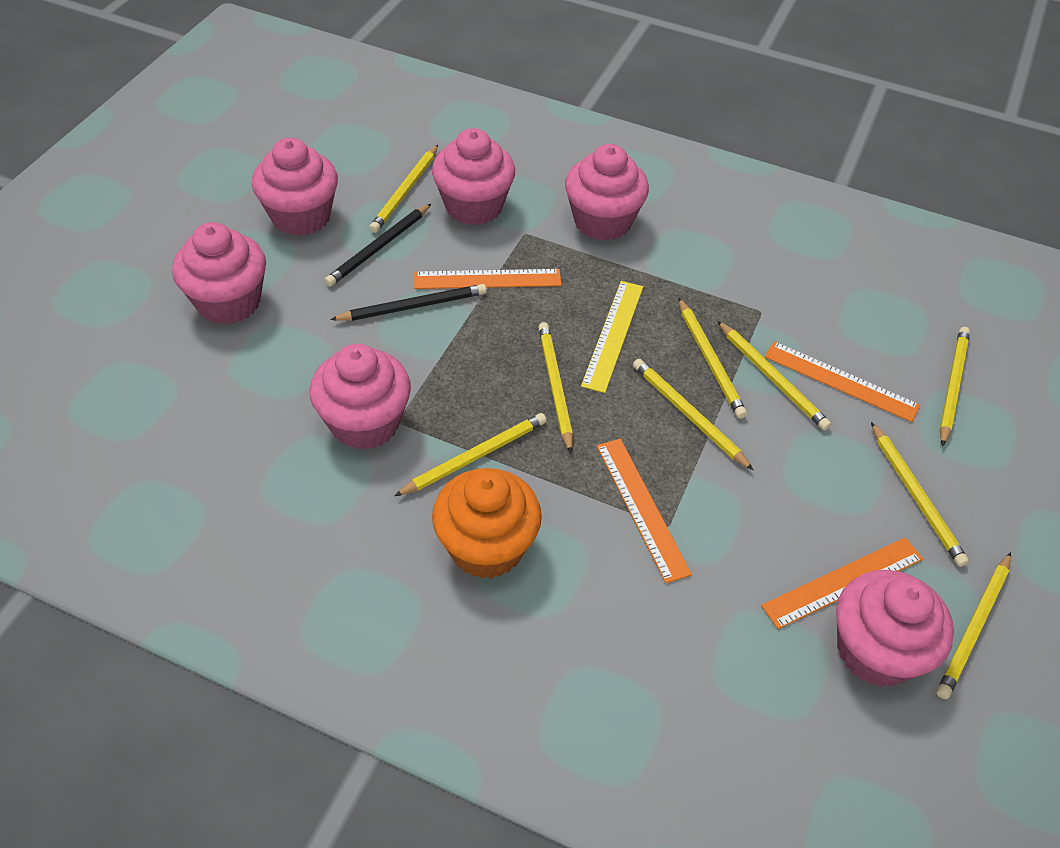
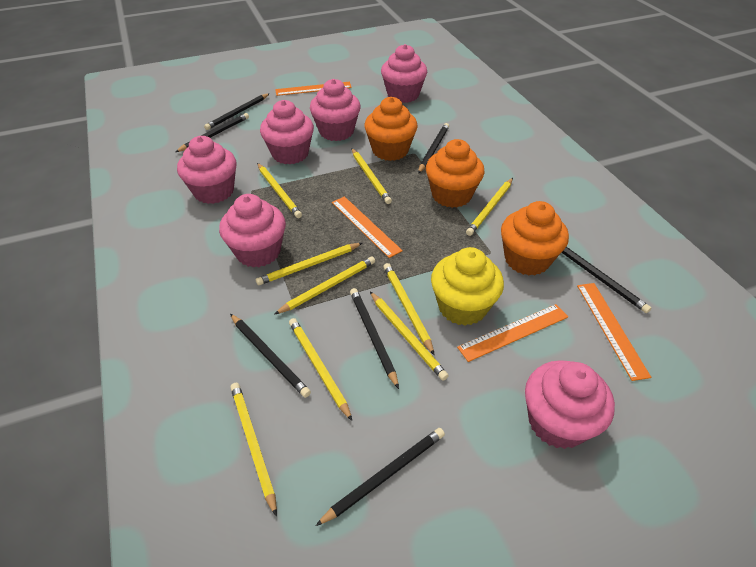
black pencil: [324,204,431,286] [330,284,487,321] = 2 -> [176,113,249,152] [204,93,270,130] [230,314,311,398] [316,428,445,526] [350,288,399,389] [418,123,449,174] [561,247,651,313] = 7
orange cupcake: [432,468,542,579] = 1 -> [364,97,418,161] [426,139,484,208] [501,201,569,275] = 3
yellow cupcake: none = 0 -> [431,247,504,326] = 1
yellow ruler: [581,281,643,393] = 1 -> none = 0

